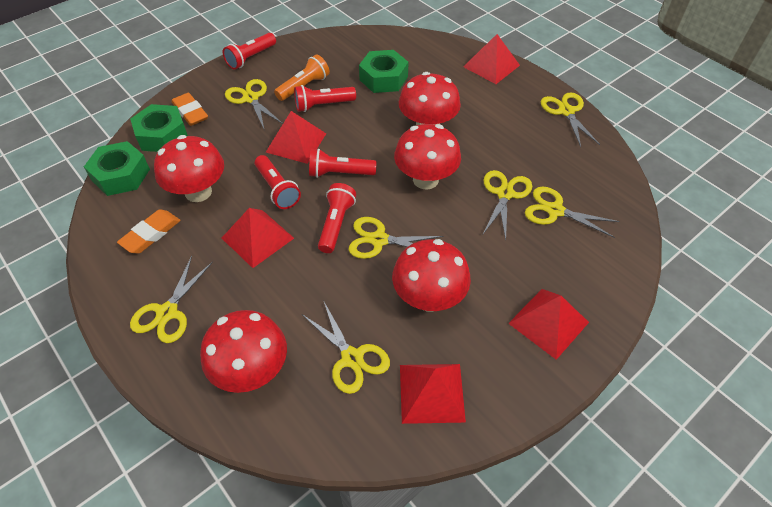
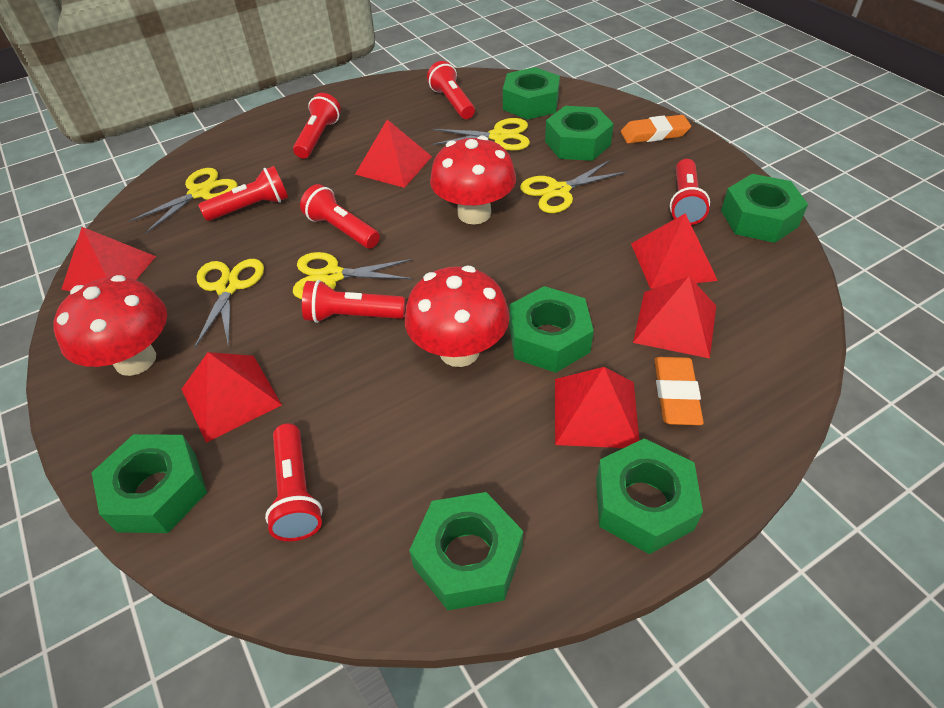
green nut: [84,141,150,196] [130,104,188,152] [359,50,409,93] = 3 -> [92,434,207,533] [409,492,523,610] [503,67,560,120] [509,286,594,373] [545,106,614,161] [596,438,703,554] [721,174,808,243] = 7
orange flashlight: [274,54,330,101] = 1 -> none = 0
red flashlight: [223,33,276,70] [255,155,301,209] [294,85,356,112] [309,149,377,178] [318,183,356,253] = 5 -> [198,166,288,221] [265,424,323,541] [293,93,341,159] [300,184,380,248] [302,280,405,323] [427,61,475,119] [670,159,710,225] = 7
red mushroom: [154,135,224,202] [200,310,287,393] [392,239,471,312] [394,124,461,190] [399,72,461,126] = 5 -> [53,275,167,376] [405,266,510,367] [430,136,516,225] = 3
red pyramid: [222,208,294,268] [266,111,326,164] [400,364,466,424] [463,34,520,84] [508,289,589,360] = 5 -> [61,227,156,291] [182,352,282,443] [355,119,432,188] [555,367,639,448] [631,213,718,289] [633,276,716,359] = 6
yellow scissors: [130,256,213,343] [225,79,283,131] [302,300,390,394] [349,217,443,259] [483,170,532,240] [525,187,619,238] [541,92,600,147] = 7 -> [129,168,238,234] [194,259,264,348] [293,252,413,299] [432,118,530,151] [520,160,626,213] = 5

